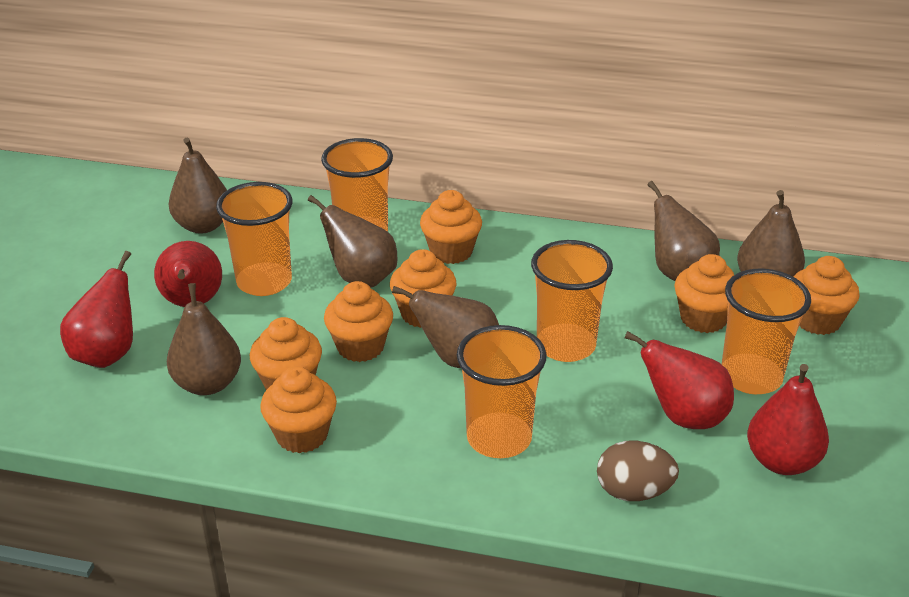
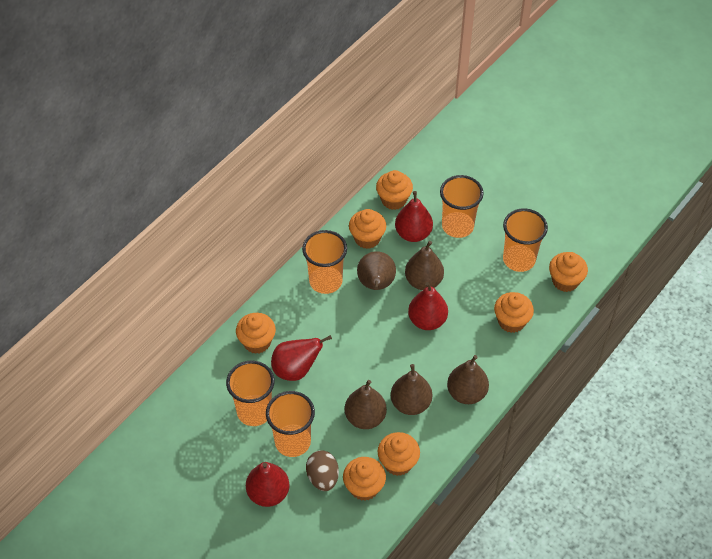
brown pear: [167,283,241,395] [169,137,227,234] [308,195,398,287] [392,286,499,368] [647,181,720,281] [737,190,805,277] = 6 -> [345,380,387,429] [357,251,396,290] [391,364,432,415] [405,241,444,290] [447,355,489,404] = 5

